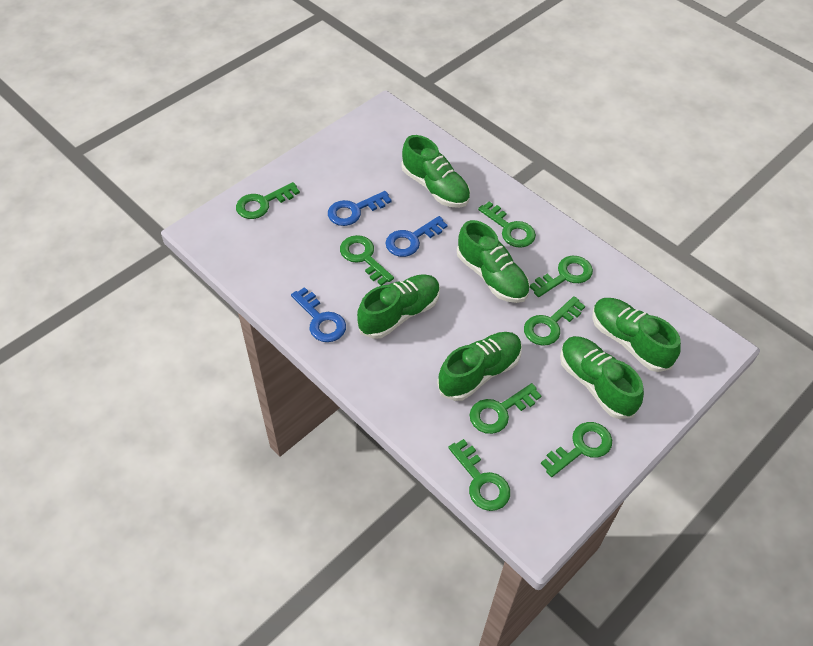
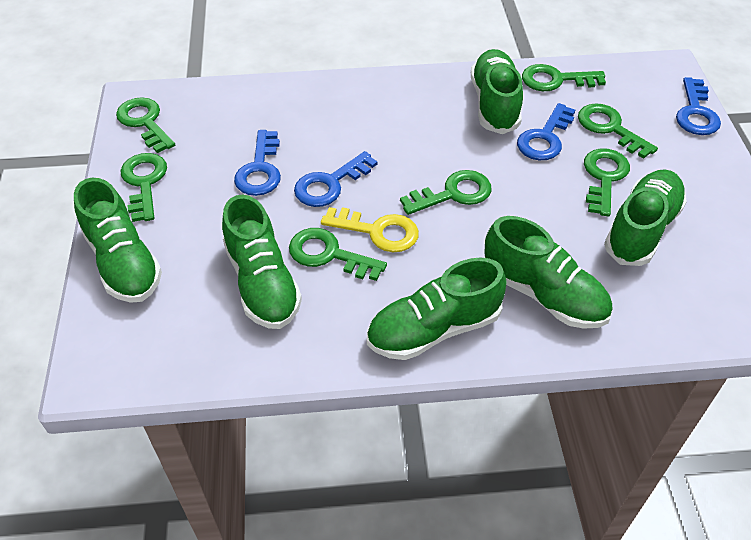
blue key: [291,287,346,342] [328,191,392,226] [385,216,448,257] = 3 -> [234,130,281,196] [294,151,378,207] [517,103,575,160] [676,77,721,135] = 4
green key: [236,182,300,219] [340,235,394,286] [448,439,510,511] [470,383,541,434] [478,202,536,248] [524,296,585,346] [530,256,593,297] [541,422,612,477] = 8 -> [116,97,175,153] [121,153,167,222] [289,228,387,281] [400,170,492,215] [522,64,606,91] [578,103,658,159] [584,149,630,217] = 7
yellow key: none = 0 -> [321,207,419,252] = 1

